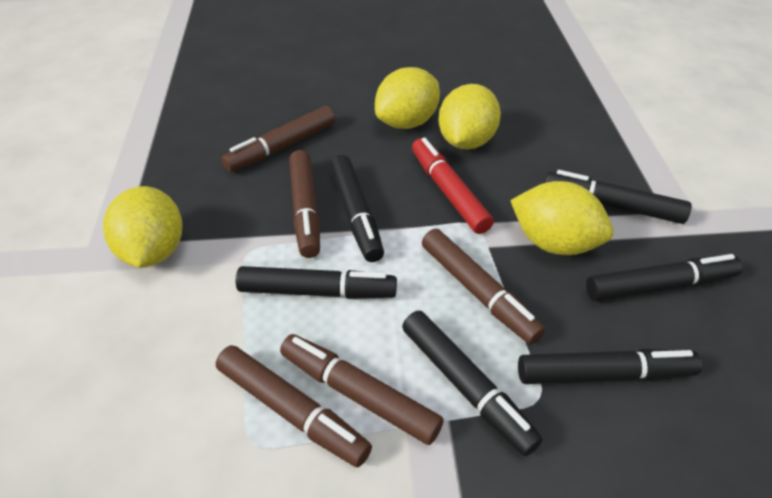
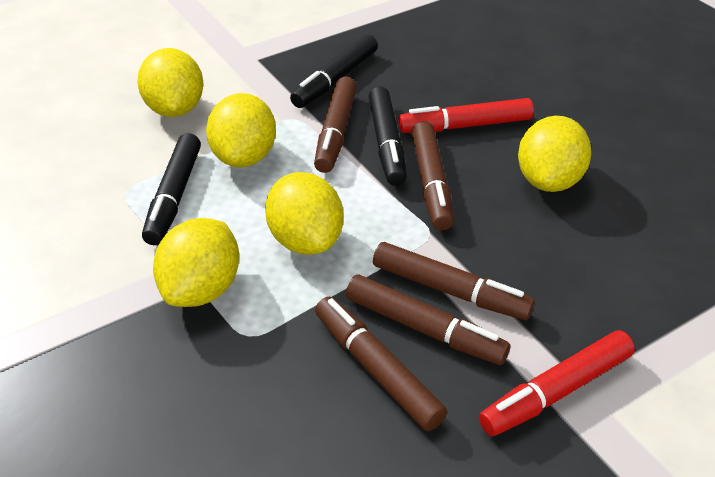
black marker: [236,266,397,299] [330,155,384,262] [402,311,543,456] [518,349,702,384] [545,170,692,224] [586,254,743,301] = 6 -> [142,133,201,245] [290,34,378,108] [368,87,407,186] = 3
red marker: [412,137,494,234] = 1 -> [399,98,534,133] [479,330,635,436] = 2
yellow lemon: [103,186,183,268] [375,67,440,129] [439,84,501,149] [510,181,614,255] = 4 -> [137,48,203,117] [153,218,239,307] [206,93,276,167] [265,172,344,255] [518,116,592,192] = 5

